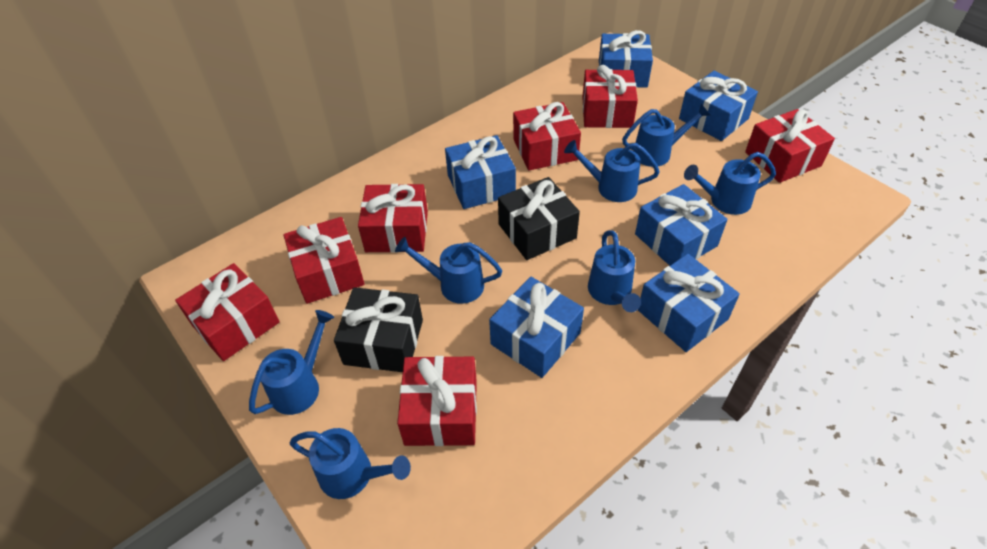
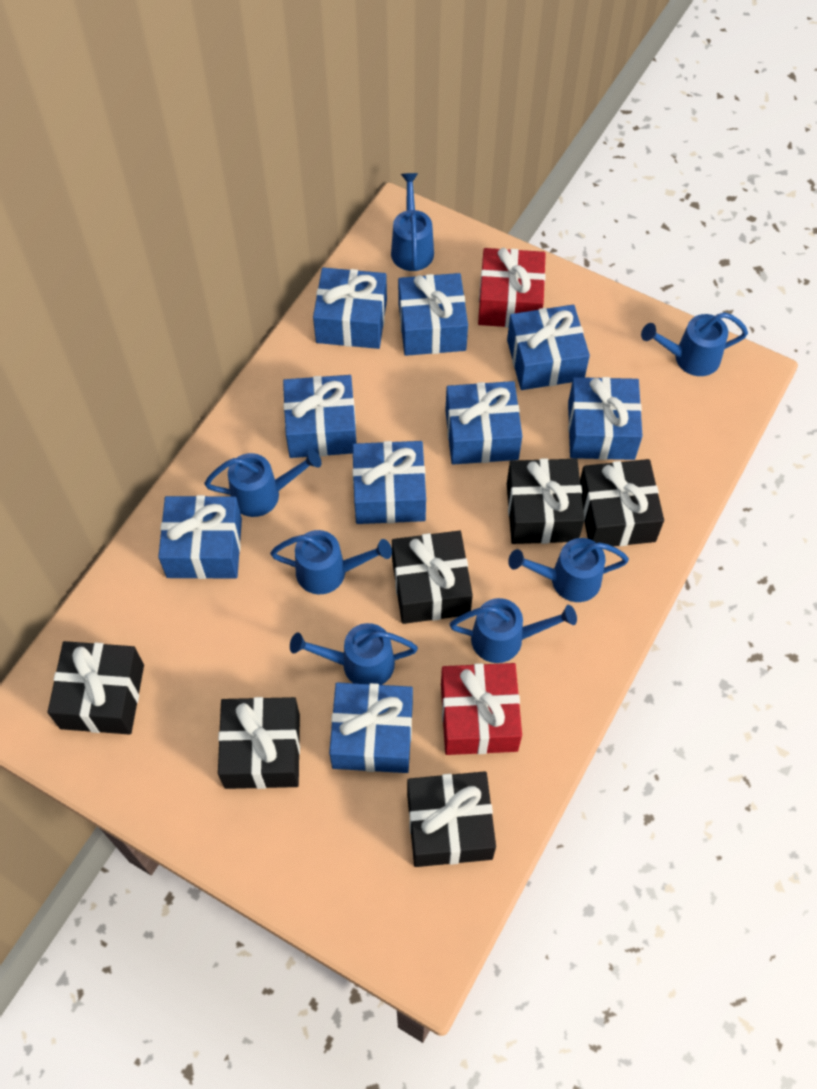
black gift: [334,287,423,372] [498,177,580,260] = 2 -> [48,641,144,735] [218,697,300,789] [392,531,473,624] [407,771,496,867] [507,458,584,544] [580,459,664,546] = 6
blue gift: [445,135,516,209] [489,277,584,378] [599,30,653,88] [635,184,728,266] [638,254,740,352] [679,71,758,141] = 6 -> [158,495,242,579] [283,375,356,458] [313,268,387,349] [329,682,413,773] [352,441,426,524] [398,273,468,356] [445,381,522,465] [507,305,590,390] [568,377,642,460] = 9
red gift: [175,263,280,361] [283,217,365,304] [358,184,428,253] [397,356,477,446] [513,102,581,171] [582,65,638,128] [745,109,835,183] = 7 -> [441,663,522,755] [478,248,546,328] = 2

